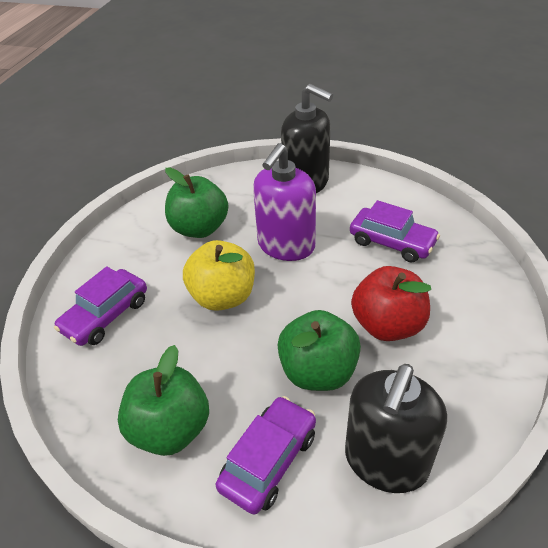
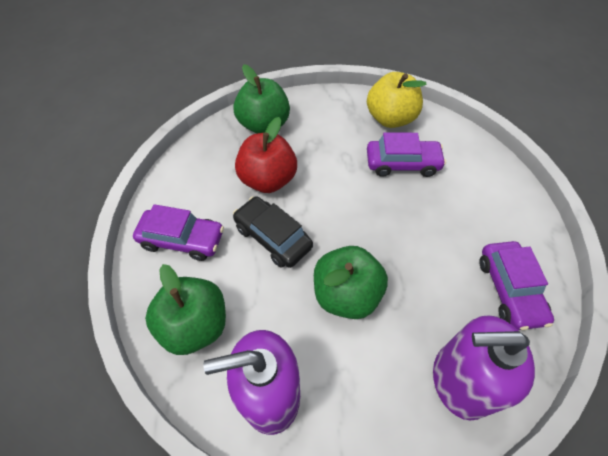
black car: none = 0 -> [233,196,313,268] = 1
black soap dispenser: [281,84,333,193] [345,364,447,493] = 2 -> none = 0
purple soap dispenser: [253,143,316,261] = 1 -> [203,330,300,435] [433,315,535,421] = 2

